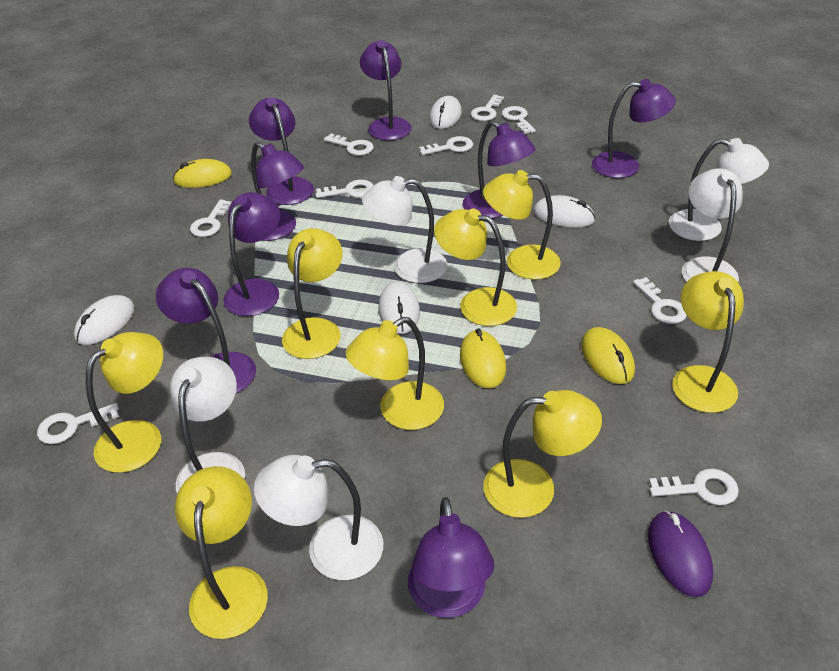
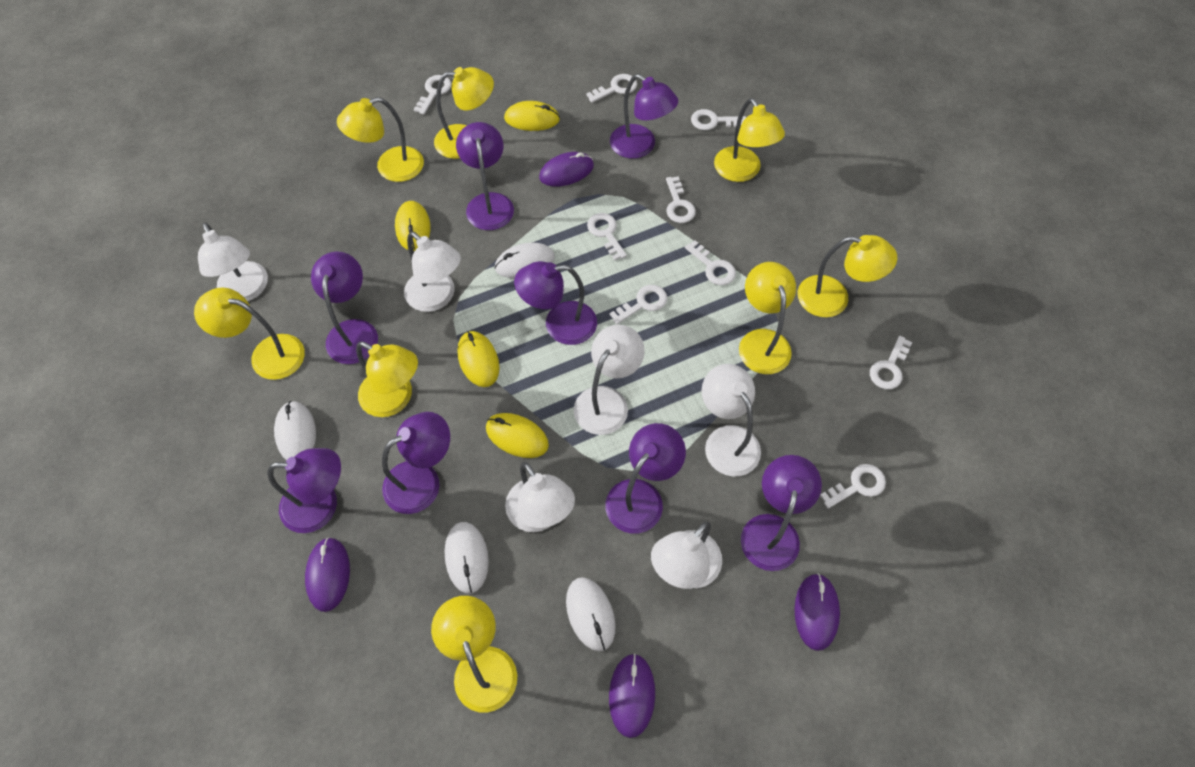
purple mouse: [648,510,713,597] = 1 -> [305,537,350,612] [539,152,594,186] [609,653,655,738] [795,573,840,651] = 4
white lamp: [170,357,245,494] [254,455,383,580] [362,176,448,283] [669,138,769,241] [682,168,743,282] = 5 -> [198,222,268,301] [404,231,461,312] [505,462,575,532] [574,325,645,435] [651,521,722,589] [702,364,761,476] = 6
yellow mouse: [173,159,232,188] [460,328,506,388] [581,327,635,384] = 3 -> [395,201,431,251] [457,331,500,387] [486,413,549,458] [504,101,560,131] = 4

